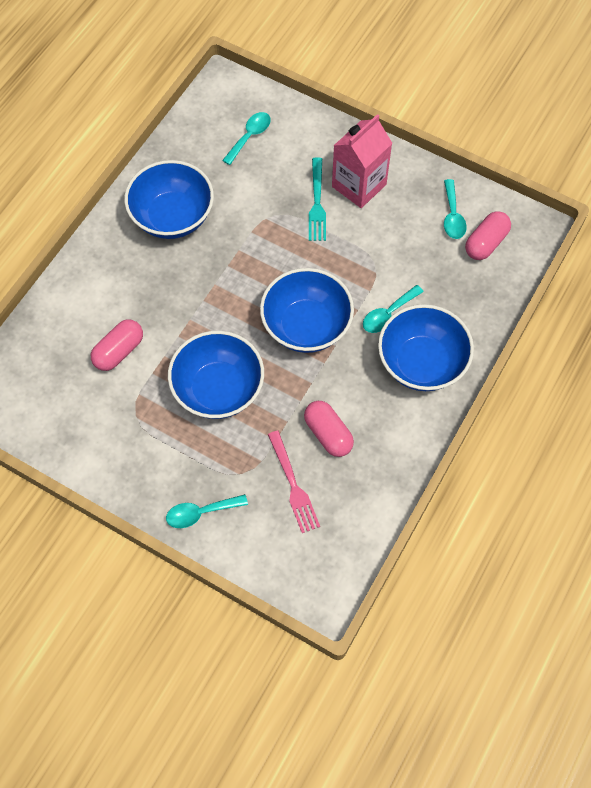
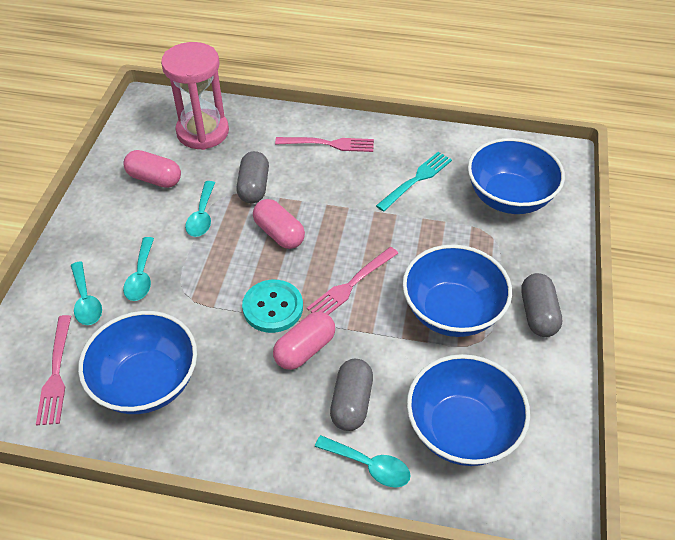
grey capsule: none = 0 -> [236,151,269,203] [330,359,373,431] [521,273,562,337] = 3
pink carton: [332,114,392,208] = 1 -> none = 0
pink fork: [268,430,320,533] = 1 -> [36,315,71,426] [275,137,374,152] [307,247,399,315] = 3
pink hourglass: none = 0 -> [161,42,229,150] = 1
turquoise button: none = 0 -> [242,280,303,333] = 1

